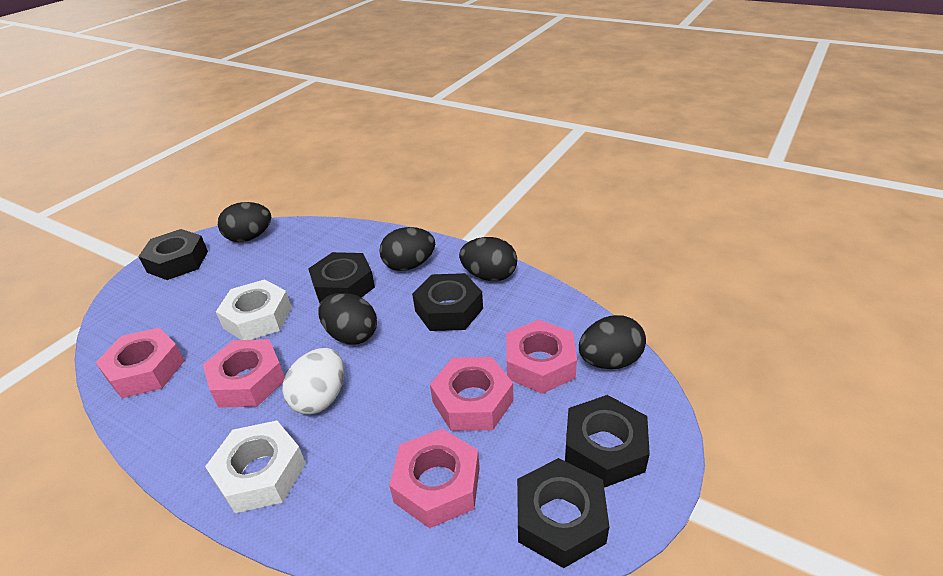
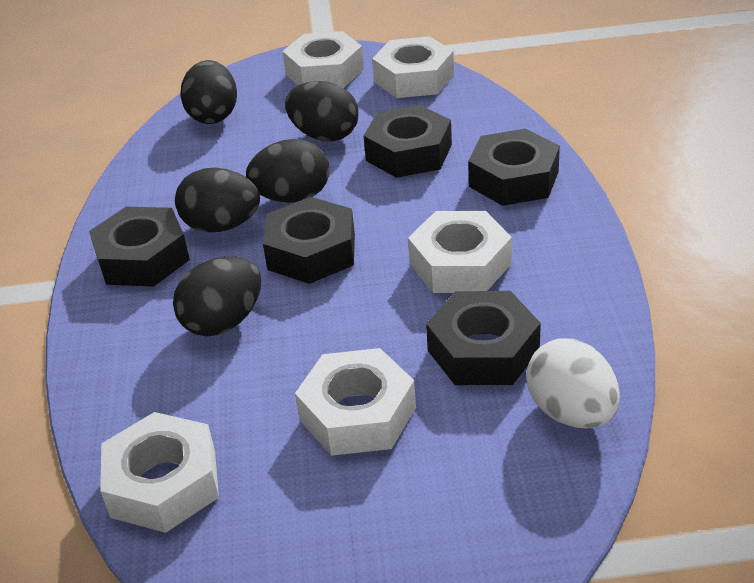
pink nut: [95,327,185,398] [203,339,285,408] [389,429,480,528] [430,357,513,431] [506,320,577,394] = 5 -> none = 0
white nut: [205,421,306,513] [216,279,292,340] = 2 -> [100,412,219,533] [282,31,364,88] [295,348,416,456] [372,36,454,98] [408,211,512,293] = 5

